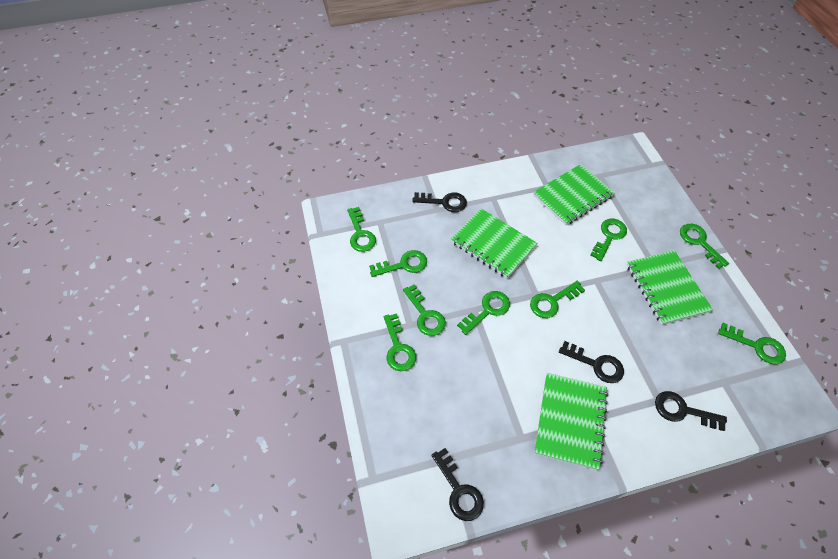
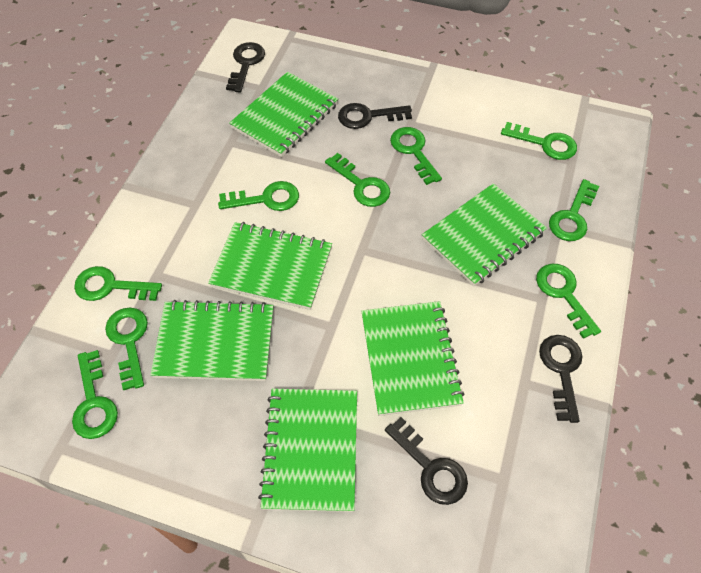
green notebook: [451,208,537,278] [533,164,615,225] [534,373,608,470] [627,250,713,325] = 4 -> [150,300,274,381] [208,222,332,310] [229,72,338,157] [258,389,357,512] [361,301,465,416] [422,183,547,286] = 6

